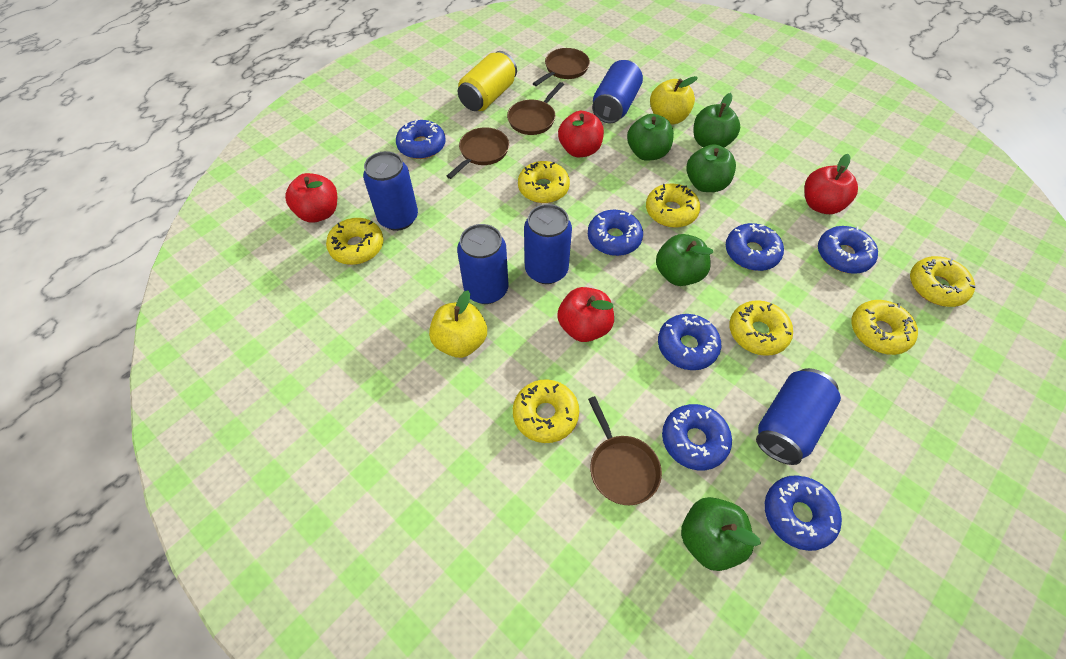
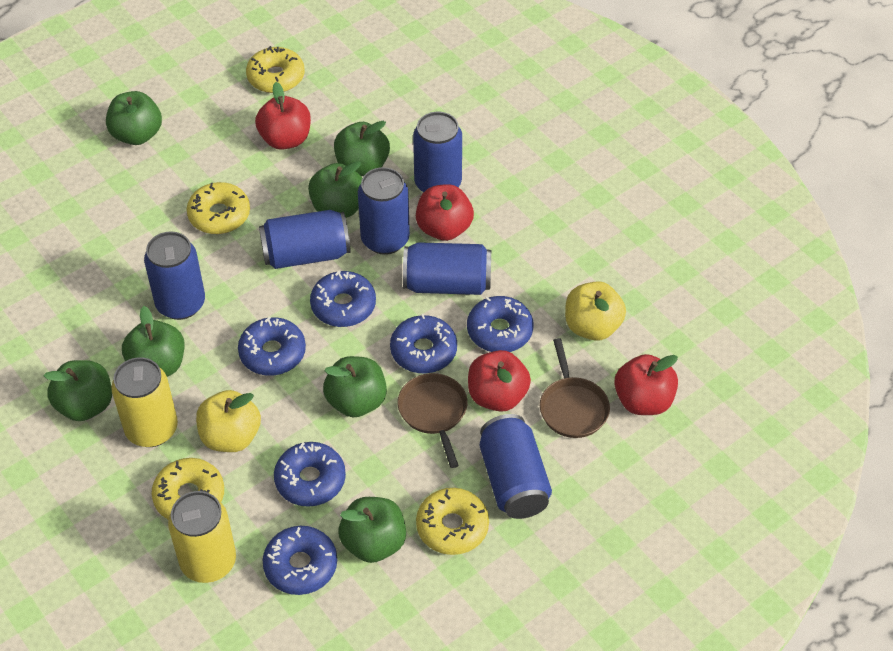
blue can: [363,151,418,231] [457,224,508,304] [524,204,572,284] [592,60,643,123] [756,368,841,465] = 5 -> [144,231,205,320] [259,210,351,269] [358,167,410,255] [403,242,491,295] [413,112,462,192] [480,414,552,519] = 6
blue donut: [396,119,446,159] [588,210,643,256] [658,314,721,370] [662,404,732,470] [726,223,784,271] [765,475,842,551] [818,226,878,274] = 7 -> [238,317,306,376] [263,526,337,595] [274,442,346,507] [310,270,376,327] [390,314,457,373] [467,296,533,352] = 6
brown pan: [447,127,509,179] [507,82,564,135] [533,48,590,86] [588,396,662,505] = 4 -> [398,373,468,468] [540,338,610,438] = 2
green apple: [627,114,674,161] [656,234,713,286] [681,497,761,571] [687,144,736,192] [693,93,740,148] = 5 -> [44,360,112,421] [106,91,162,145] [122,306,184,377] [308,161,362,218] [323,356,387,417] [334,121,390,176] [339,497,406,563] = 7
yellow can: [458,51,517,111] = 1 -> [111,357,178,447] [168,491,236,583] = 2
yellow donut: [326,218,383,265] [513,379,579,443] [518,161,570,203] [646,183,700,228] [729,300,793,356] [851,300,918,355] [910,256,976,307] = 7 -> [152,458,224,520] [187,182,250,234] [246,46,305,93] [416,488,489,555] = 4

